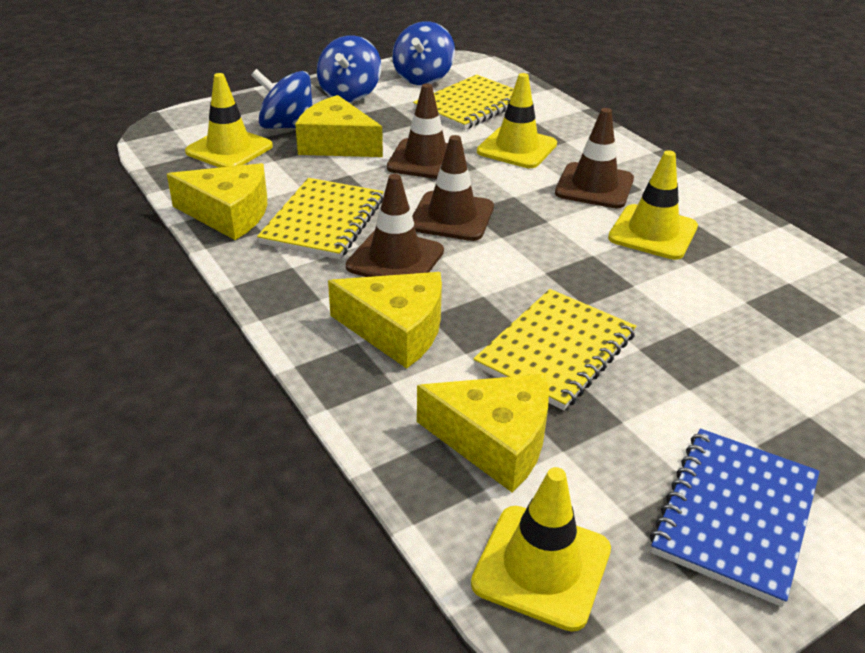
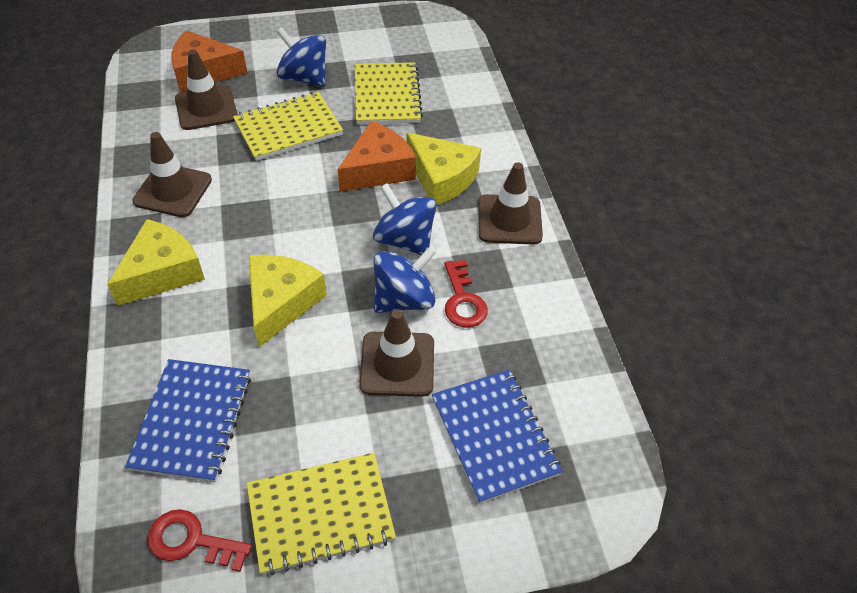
blue notebook: [650,429,820,607] = 1 -> [125,359,251,482] [432,369,563,504] = 2
orange cheese: none = 0 -> [171,30,247,92] [338,121,416,192] = 2
red key: none = 0 -> [147,509,252,572] [444,260,488,328] = 2
yellow cheese: [167,163,267,240] [295,95,383,157] [328,272,442,369] [417,374,549,493] = 4 -> [107,219,205,306] [249,255,327,347] [406,132,481,205] = 3
yellow traffic cone: [185,73,273,168] [471,467,611,632] [477,73,557,168] [608,150,698,260] = 4 -> none = 0

